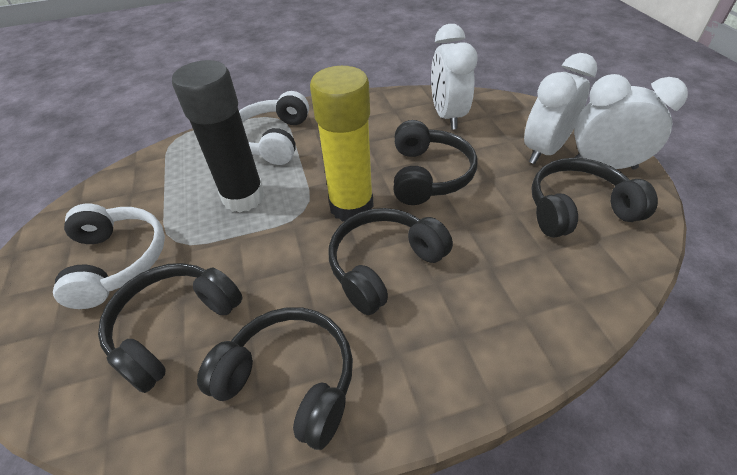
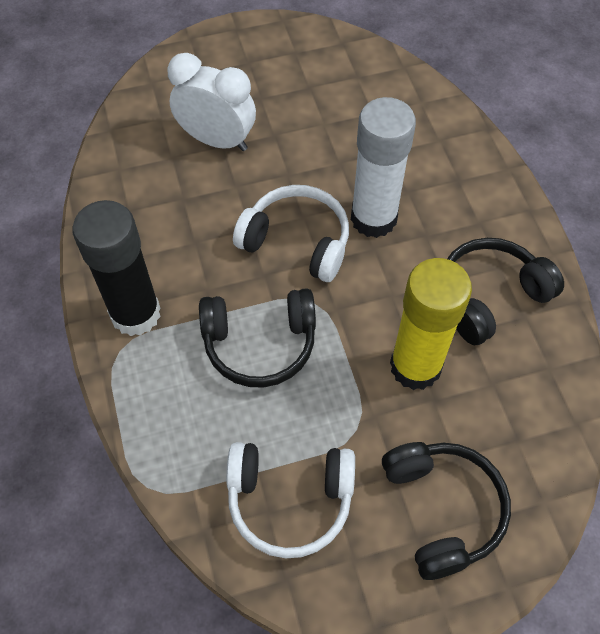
black headphones: [98,263,243,393] [197,307,353,450] [329,208,453,315] [393,120,477,205] [532,158,658,238] = 5 -> [199,288,316,388] [382,442,511,580] [447,238,564,345] = 3
white clock: [431,24,478,130] [524,53,597,164] [574,74,688,169] = 3 -> [168,53,256,151] = 1
white glue stick: none = 0 -> [351,97,416,238] = 1

